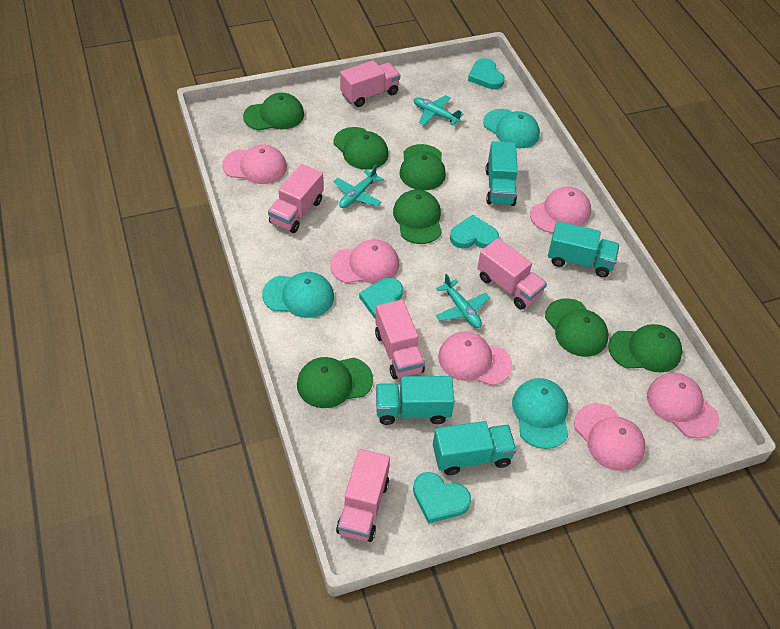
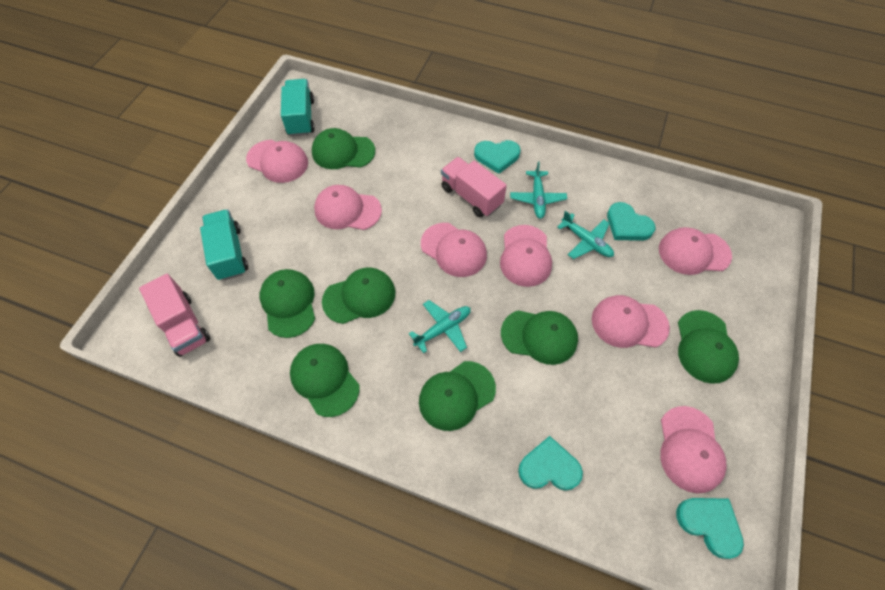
pink cap: [222,144,287,184] [330,239,399,283] [438,332,512,386] [530,187,591,233] [574,403,646,471] [647,373,719,439] = 6 -> [246,140,308,183] [314,185,382,230] [421,223,487,277] [500,225,552,287] [592,295,670,348] [659,227,732,275] [660,406,727,493] = 7
pink truck: [268,164,323,233] [336,449,390,542] [340,60,400,107] [375,300,425,379] [477,238,547,310] = 5 -> [139,274,210,357] [441,157,507,217] = 2
turquoise cap: [262,272,334,318] [483,109,540,148] [512,378,568,449] = 3 -> none = 0
turquoise truck: [376,376,454,425] [433,421,517,475] [485,141,518,206] [548,221,619,277] = 4 -> [200,209,248,281] [281,79,315,137] = 2

